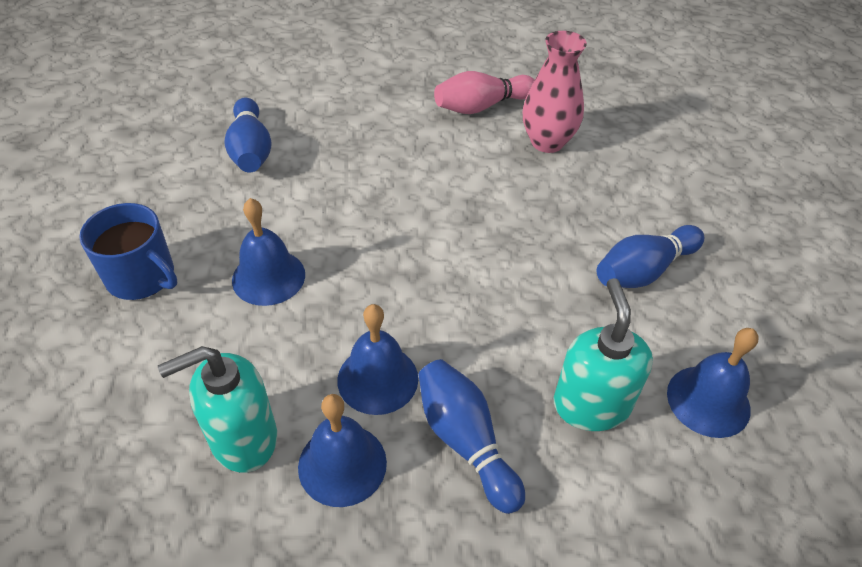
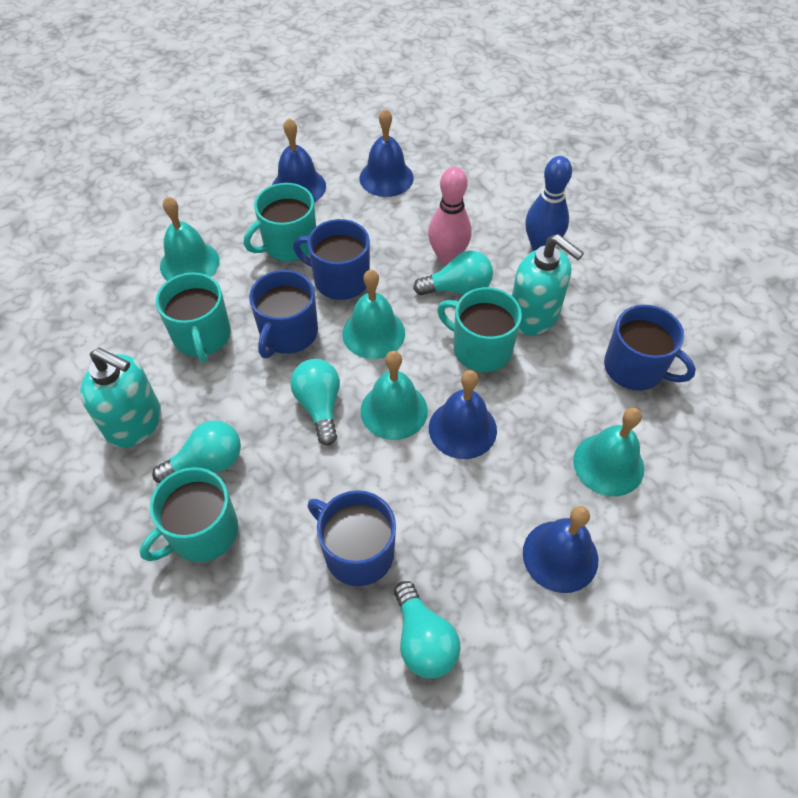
blue bowling pin: [225,97,272,172] [418,359,525,514] [597,225,704,288] = 3 -> [525,156,572,251] = 1
blue mug: [79,203,177,300] = 1 -> [249,270,318,358] [293,219,370,300] [307,490,396,586] [604,305,696,390] = 4
pink vase: [523,31,587,153] = 1 -> none = 0
turquoise bell: none = 0 -> [160,196,219,281] [342,269,405,359] [361,351,428,440] [573,408,644,496] = 4
turquoise light bulb: none = 0 -> [152,420,241,484] [290,359,340,445] [394,581,461,679] [413,250,493,295] = 4
turquoise mug: none = 0 -> [140,467,238,562] [156,272,231,363] [244,183,316,261] [437,287,522,372] = 4

